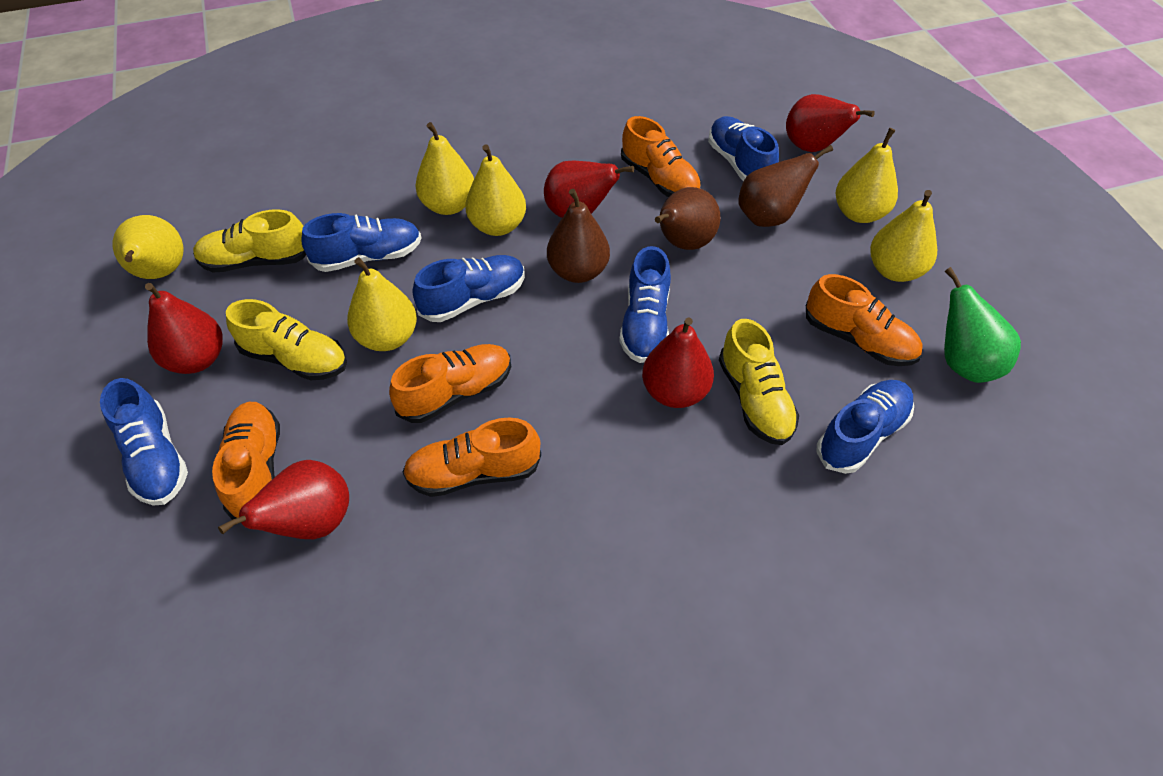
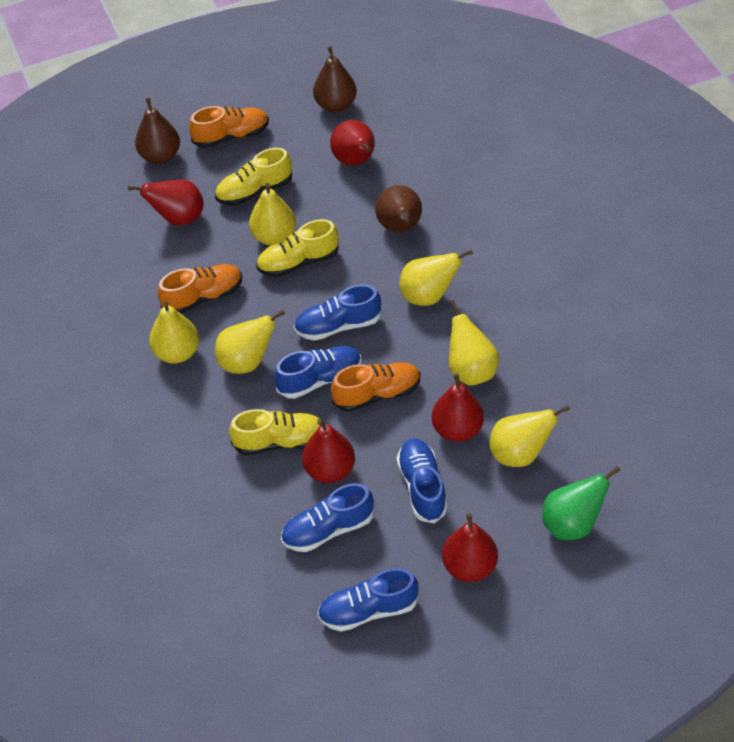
blue shoe: [100,378,188,505] [301,213,422,272] [413,255,525,322] [619,246,671,363] [708,116,779,181] [816,380,914,474] = 6 -> [274,346,361,399] [281,483,374,552] [294,285,381,341] [317,568,419,632] [396,438,447,523] = 5
orange shoe: [212,402,280,520] [389,344,511,423] [402,418,541,497] [621,116,701,197] [806,274,923,366] = 5 -> [158,264,242,313] [189,106,269,148] [331,362,420,412] = 3

